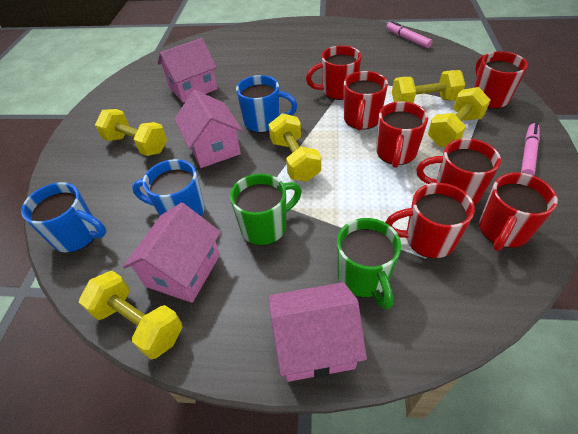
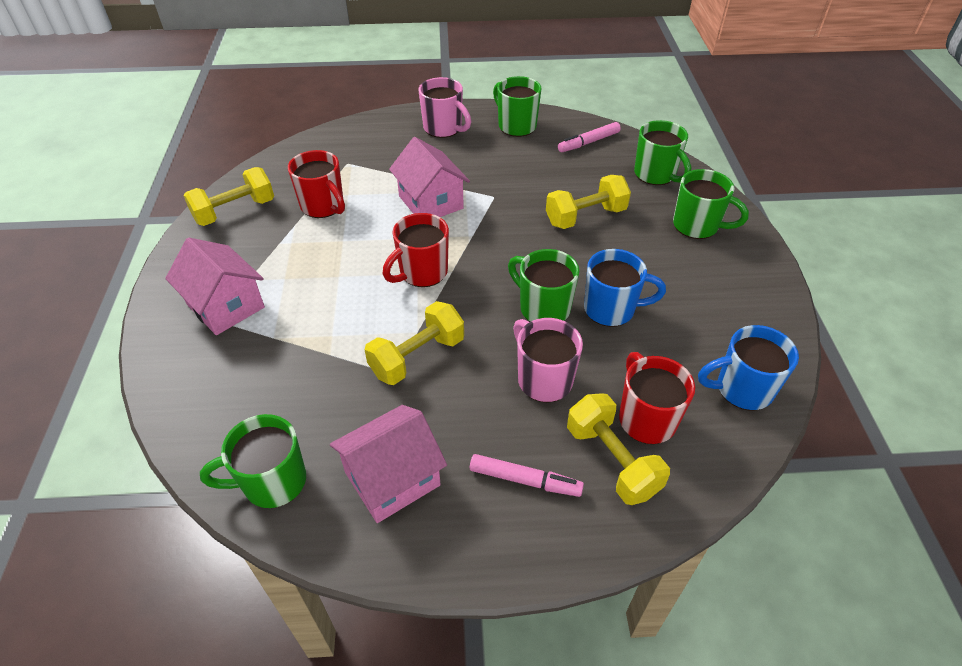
blue mug: [21,182,106,253] [132,159,205,216] [236,75,297,133] = 3 -> [584,249,666,327] [698,325,799,410] = 2
green mug: [230,173,302,245] [337,218,401,310] = 2 -> [200,414,306,508] [493,76,542,137] [508,249,579,322] [634,120,691,185] [673,169,749,239] = 5
pink house: [123,203,221,303] [158,38,218,103] [174,90,243,168] [269,282,367,382] = 4 -> [165,238,265,335] [330,405,447,523] [389,137,470,217] = 3
pink mug: none = 0 -> [419,77,471,138] [513,318,583,402] = 2
red mug: [306,45,362,100] [344,71,388,131] [376,101,429,168] [385,183,475,258] [416,138,501,205] [474,51,528,109] [479,173,558,251] = 7 -> [288,150,345,218] [383,213,449,287] [619,352,695,444] = 3
yellow dumbbell: [79,271,182,360] [95,109,167,156] [268,113,321,181] [392,70,465,103] [428,87,490,147] = 5 -> [184,167,274,226] [364,301,464,385] [546,175,631,229] [567,393,670,505] = 4

